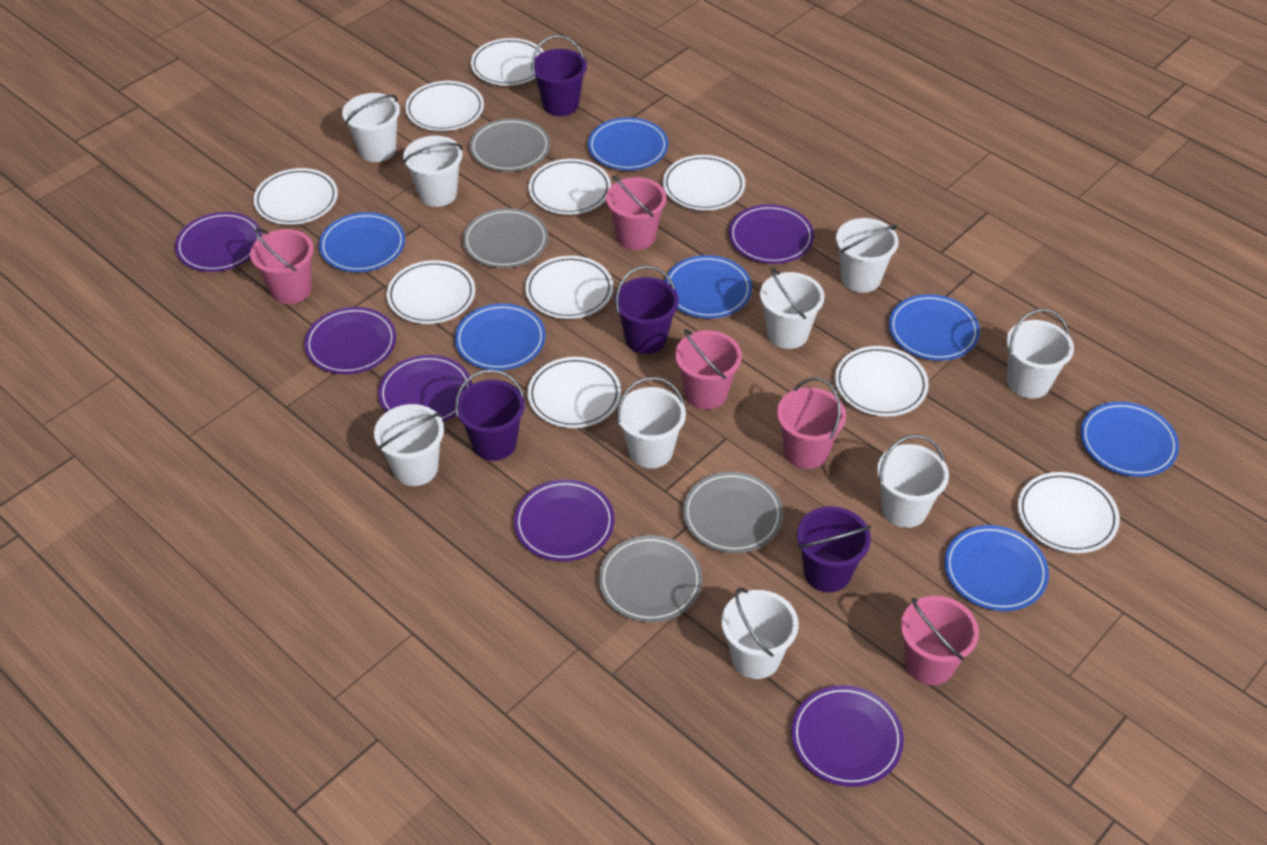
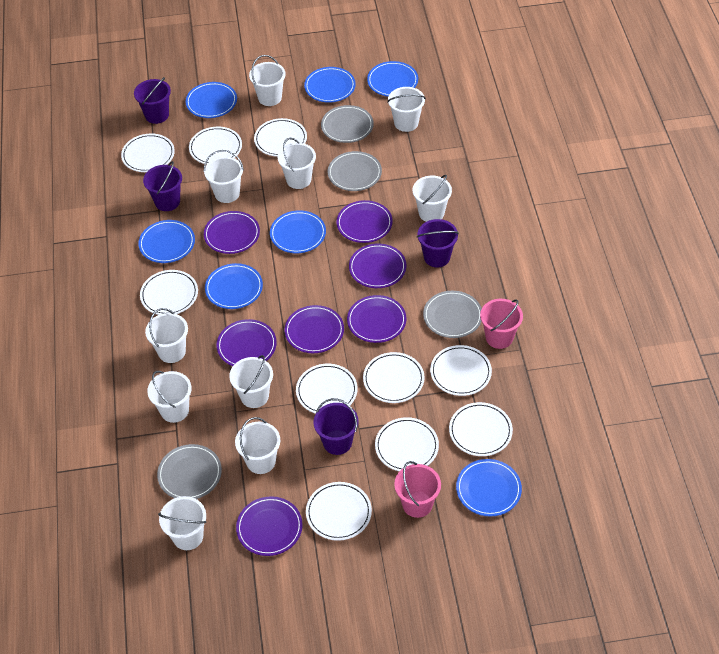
pink bucket: [250,228,314,304] [606,175,666,250] [675,329,742,409] [777,377,846,469] [901,596,979,685] = 5 -> [394,461,441,518] [480,299,523,349] = 2
purple plate: [175,212,262,272] [304,307,396,374] [378,355,472,422] [514,479,615,562] [729,204,814,264] [791,685,904,787] = 6 -> [204,211,260,254] [216,319,277,366] [236,496,302,556] [285,305,344,353] [336,200,393,243] [347,295,406,343] [349,243,406,288] = 7
white bucket: [342,93,400,162] [374,404,444,486] [403,136,463,207] [617,377,686,468] [722,588,799,679] [760,268,824,349] [836,218,899,293] [877,435,949,528] [1006,309,1074,399] = 9 -> [145,308,188,363] [147,371,192,423] [158,496,206,550] [204,150,244,203] [229,355,273,408] [235,417,280,474] [249,55,286,106] [278,138,316,189] [387,87,426,132] [412,175,452,222] = 10

